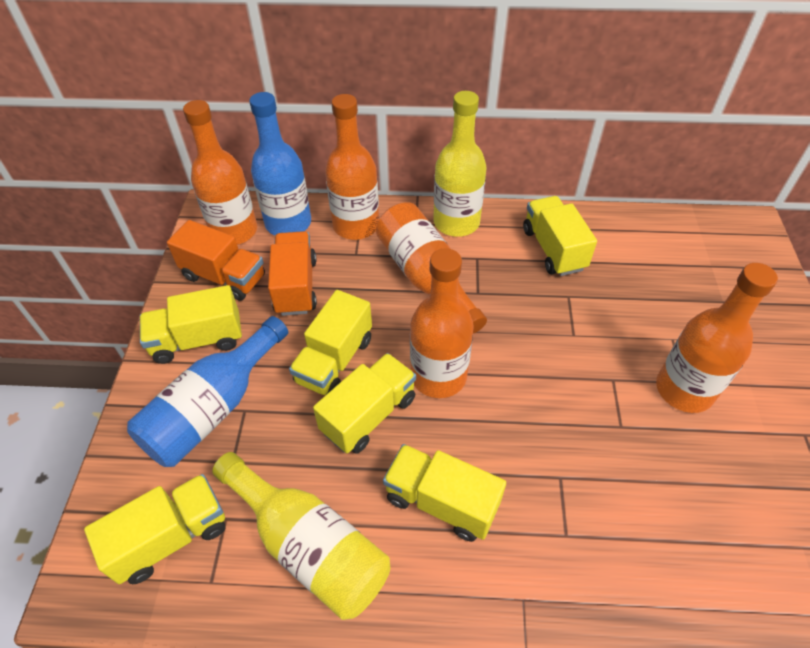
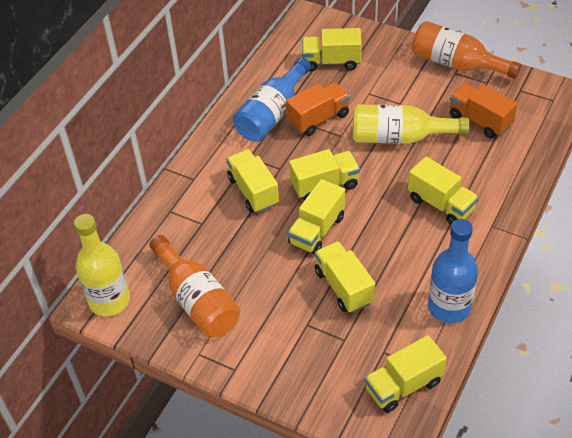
orange bottle: [183,100,257,245] [325,94,379,240] [376,202,487,333] [410,248,474,398] [656,263,778,413] = 5 -> [149,235,240,338] [412,21,521,79] = 2
yellow truck: [84,474,225,584] [140,285,242,364] [289,290,372,395] [313,353,416,454] [383,444,506,542] [523,196,597,276] = 6 -> [226,149,279,213] [288,179,345,254] [289,149,360,200] [302,28,362,71] [315,241,375,313] [364,335,447,413] [408,157,479,225] = 7

